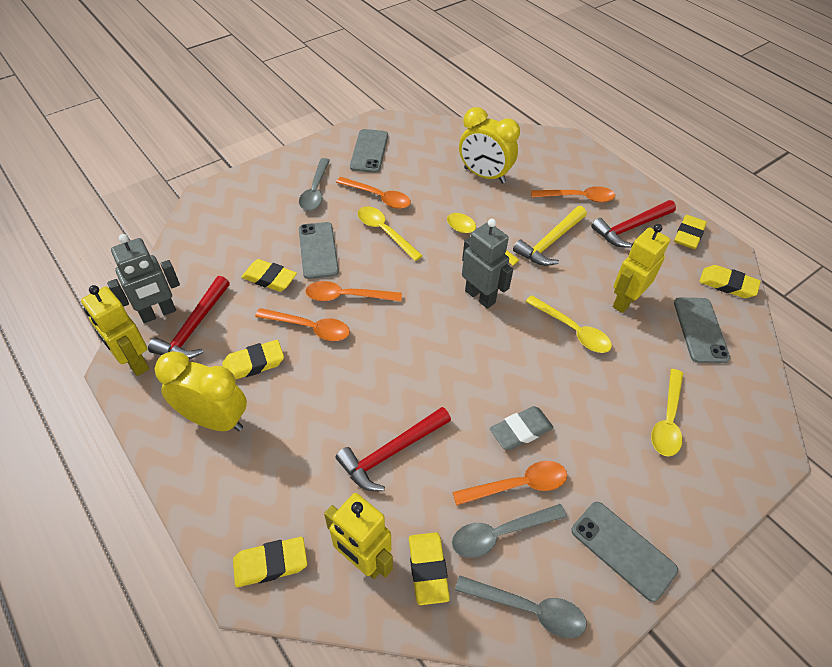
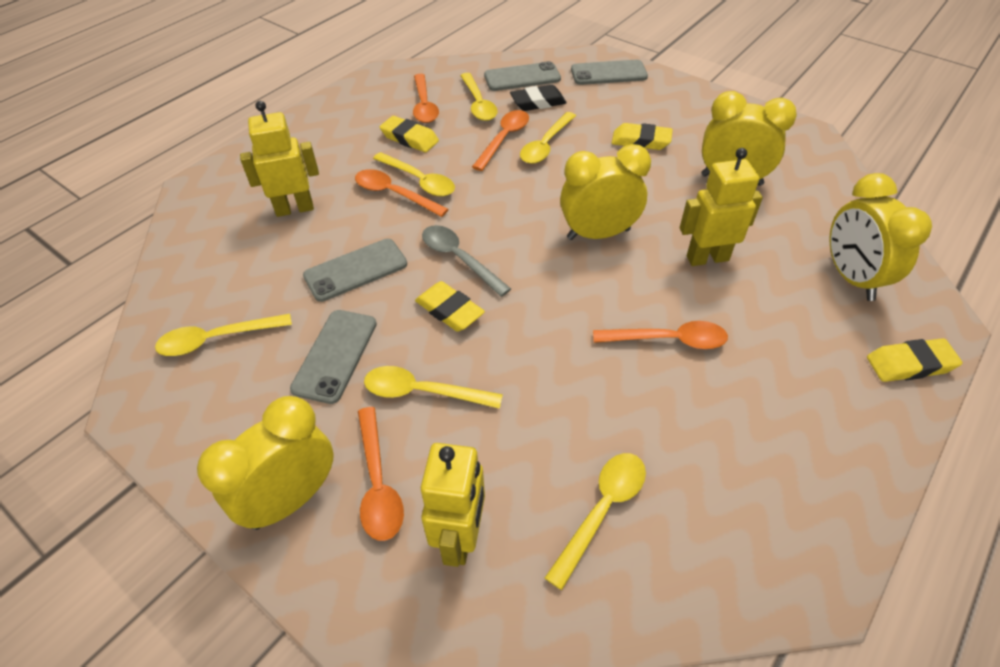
black eraser: none = 0 -> [510,85,567,111] = 1
grey eraser: [490,406,554,450] = 1 -> none = 0
grey robot: [107,234,180,323] [462,219,513,309] = 2 -> none = 0
grey spoon: [299,158,330,211] [452,504,567,558] [455,575,587,638] = 3 -> [422,225,511,297] = 1
red hammer: [148,276,230,359] [336,407,451,491] [591,200,676,248] = 3 -> none = 0
yellow clock: [155,351,247,431] [459,107,520,184] = 2 -> [197,396,334,530] [560,144,651,240] [701,91,797,186] [829,173,932,301] = 4
yellow eraser: [222,340,284,380] [233,537,307,587] [242,259,297,292] [409,532,450,605] [674,215,707,249] [700,265,761,298] = 6 -> [380,116,439,152] [415,281,485,332] [612,123,673,150] [867,338,962,382] = 4
yellow hammer: [513,206,587,266] = 1 -> none = 0
yellow spoon: [358,206,423,261] [447,213,519,265] [525,295,612,353] [651,369,683,457] = 4 -> [155,314,292,356] [364,366,503,409] [373,152,455,196] [460,73,498,121] [520,112,576,164] [545,453,646,590] = 6

